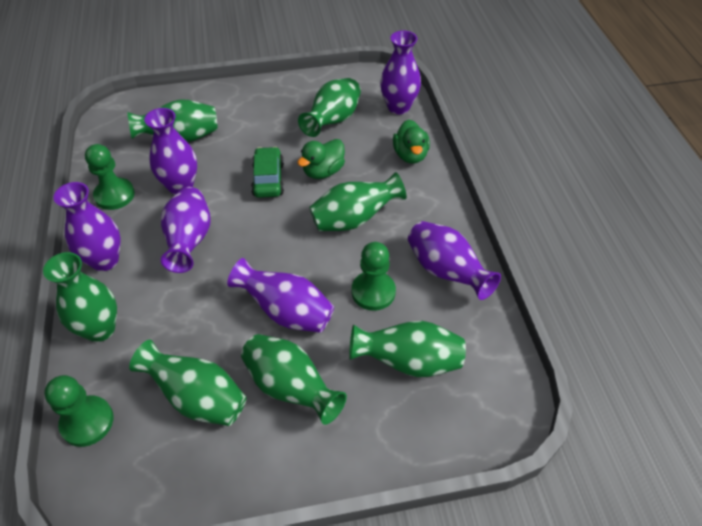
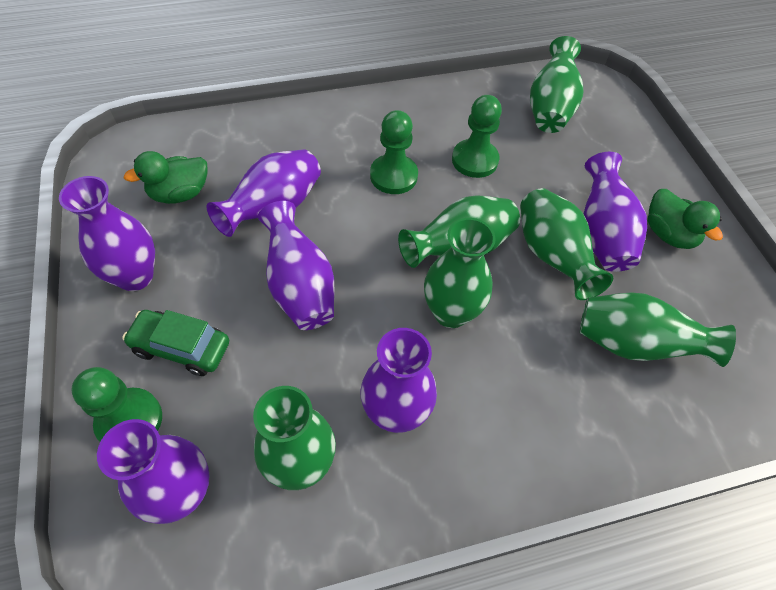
green vase: [43,252,117,342] [127,99,217,142] [129,340,247,426] [241,334,347,425] [298,78,361,137] [309,172,406,231] [349,321,466,377] = 7 -> [253,386,336,490] [398,195,520,268] [424,218,496,328] [520,188,613,300] [530,36,583,133] [580,292,736,367] = 6

